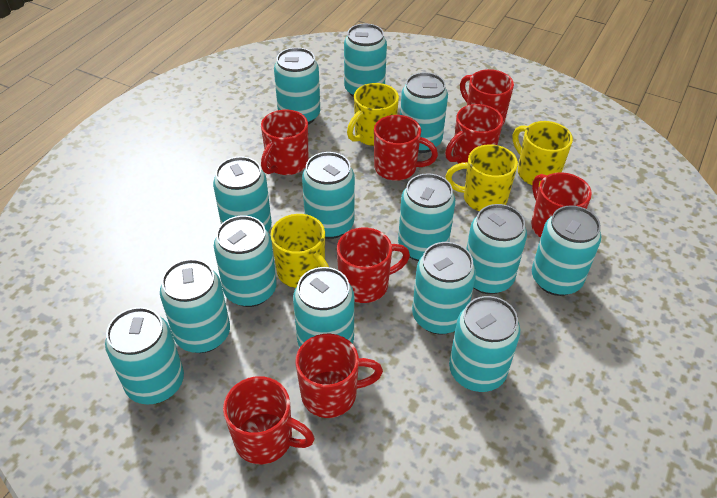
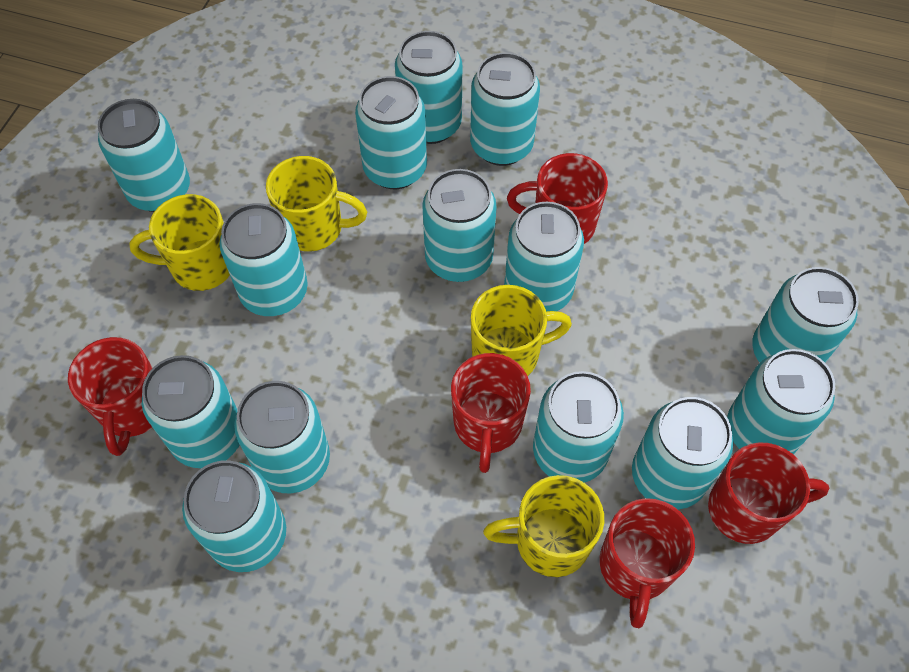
red mug: [223,376,315,464] [261,109,308,175] [295,334,383,418] [337,228,410,303] [374,115,438,181] [445,104,503,163] [460,69,514,126] [531,172,592,238] = 8 -> [68,337,153,456] [451,353,531,473] [507,153,608,244] [600,498,695,628] [708,443,829,544] = 5

